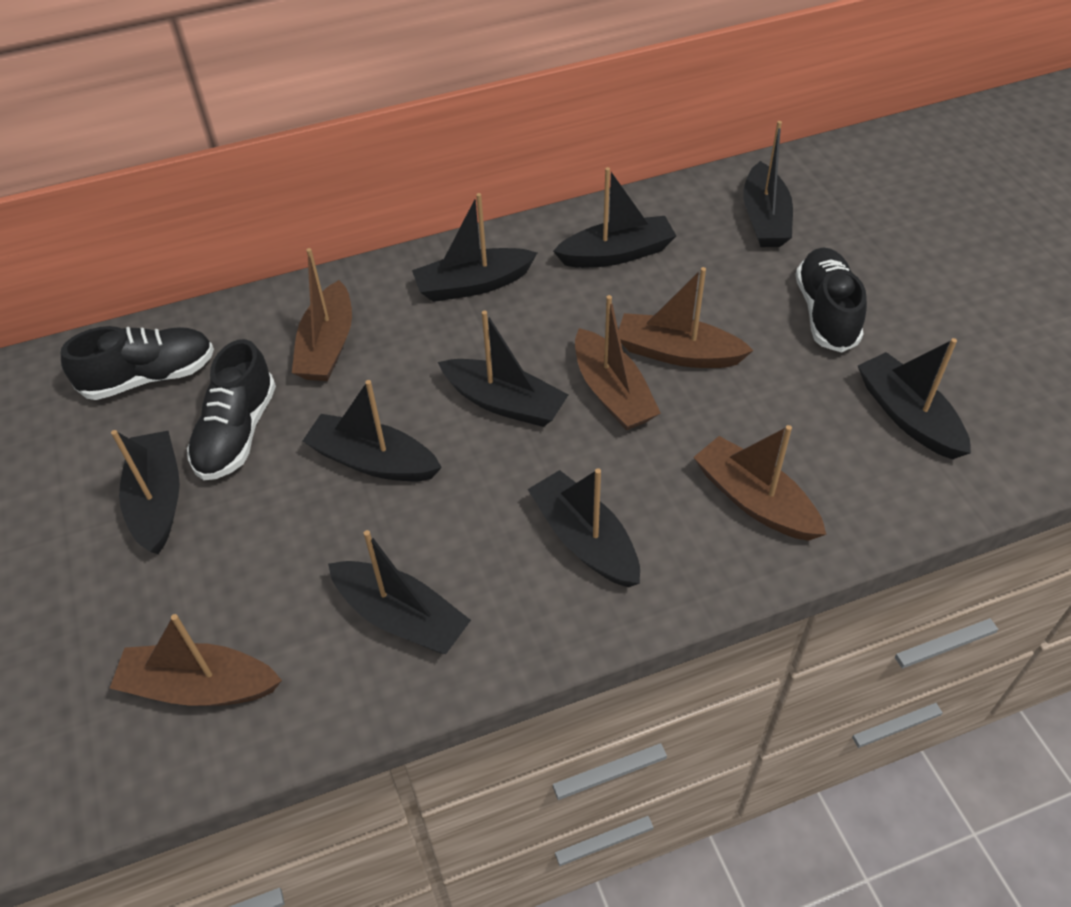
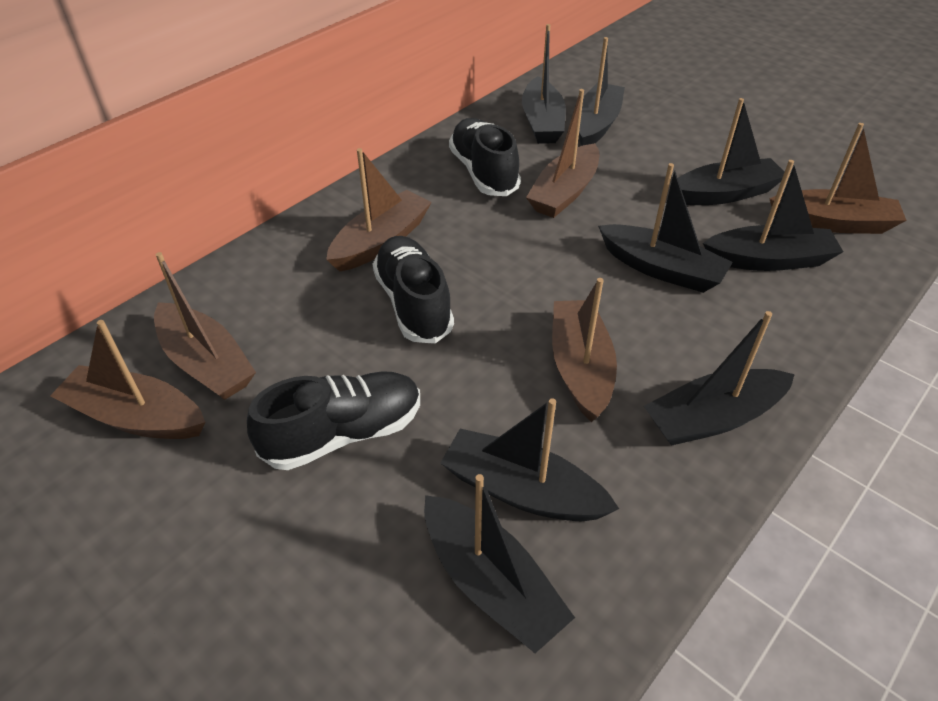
black boat: [111,430,180,554] [303,380,442,481] [328,530,471,654] [412,193,537,302] [438,310,569,427] [528,468,640,587] [553,167,676,268] [743,121,793,247] [858,338,971,459] = 9 -> [424,474,575,653] [440,398,619,521] [522,24,566,144] [579,37,625,146] [598,163,733,293] [644,311,795,446] [678,98,784,205] [703,160,843,271] = 8
brown boat: [110,614,282,706] [292,248,352,381] [575,295,661,430] [618,267,754,368] [693,425,826,541] = 5 -> [50,320,206,439] [154,252,256,400] [326,148,432,272] [526,89,599,218] [552,278,617,422] [769,123,907,234] = 6

